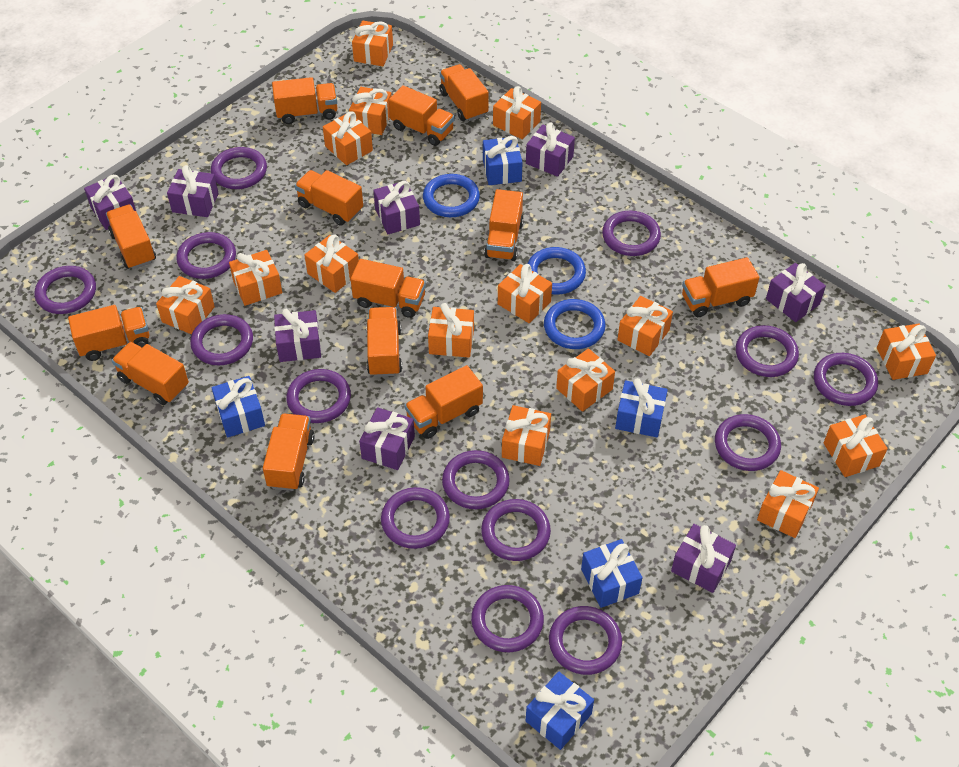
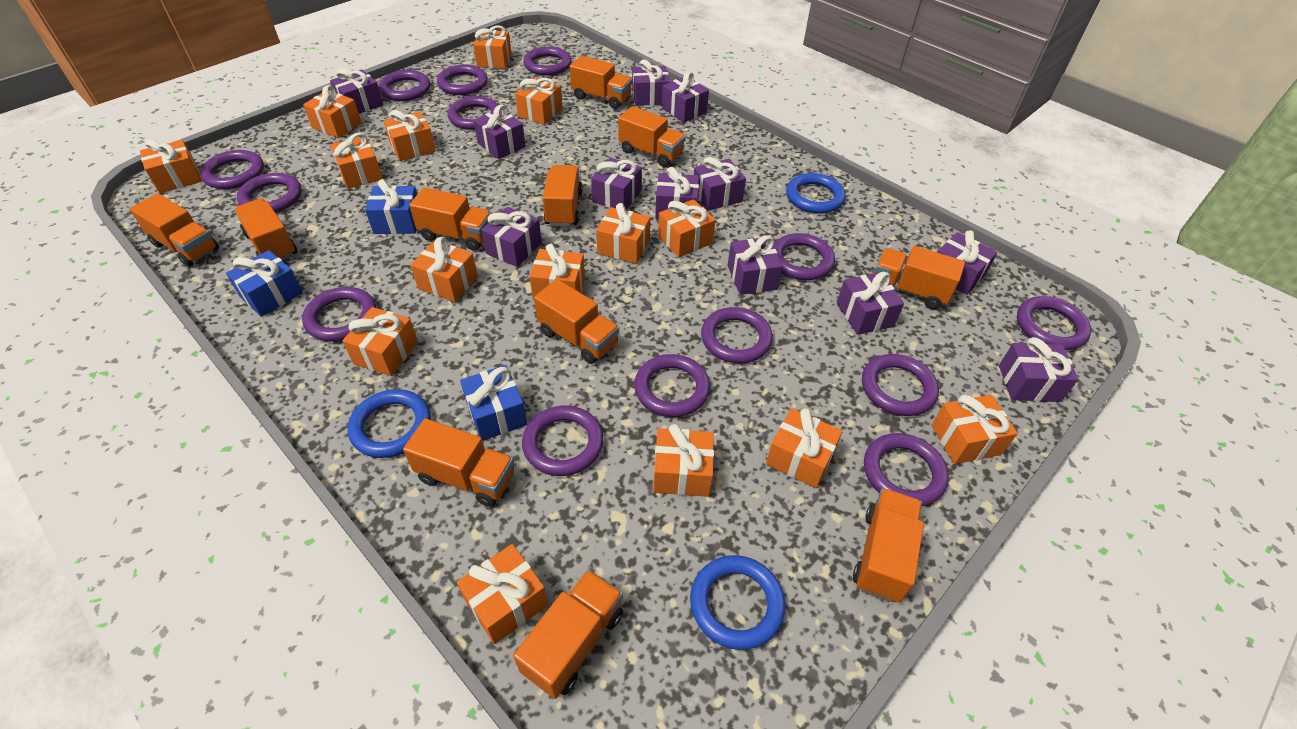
blue gift: [212,376,265,437] [483,136,523,185] [526,671,594,750] [581,539,642,608] [615,378,668,437] = 5 -> [226,250,303,317] [365,179,417,234] [460,365,527,441] = 3
orange truck: [68,305,149,361] [106,205,156,269] [112,342,189,405] [263,413,315,491] [272,77,338,124] [295,170,363,226] [351,259,426,318] [366,307,402,377] [389,85,455,146] [405,365,483,439] [439,64,489,121] [484,189,524,261] [682,257,759,317] = 13 -> [130,194,219,267] [234,199,297,260] [403,418,514,507] [409,188,492,251] [513,570,623,699] [534,279,619,364] [543,165,583,226] [569,56,632,109] [618,106,686,167] [853,488,924,602] [875,246,965,309] = 11
purple gift: [84,175,136,230] [167,165,219,217] [274,309,321,362] [359,407,415,470] [373,181,420,234] [526,123,575,177] [671,524,736,593] [766,263,826,322] = 8 -> [330,68,383,114] [473,104,526,159] [481,207,542,267] [591,158,642,209] [632,59,670,106] [655,167,699,219] [662,72,709,123] [694,157,746,211] [728,235,783,295] [837,272,904,335] [937,230,997,295] [999,337,1079,402] = 12

